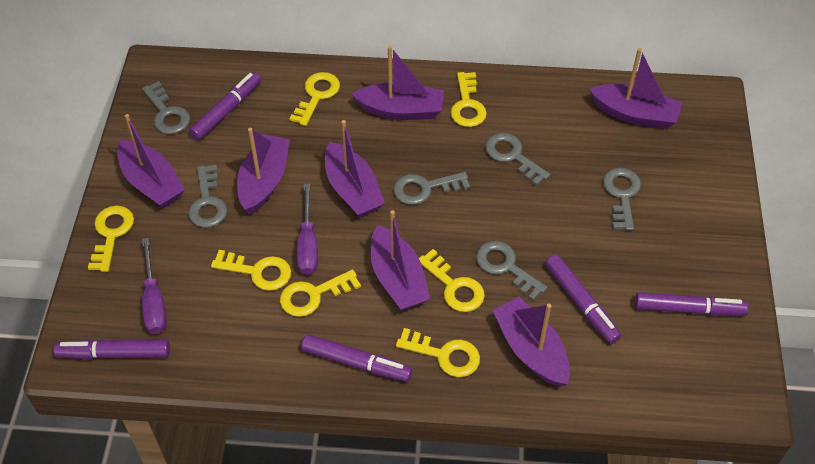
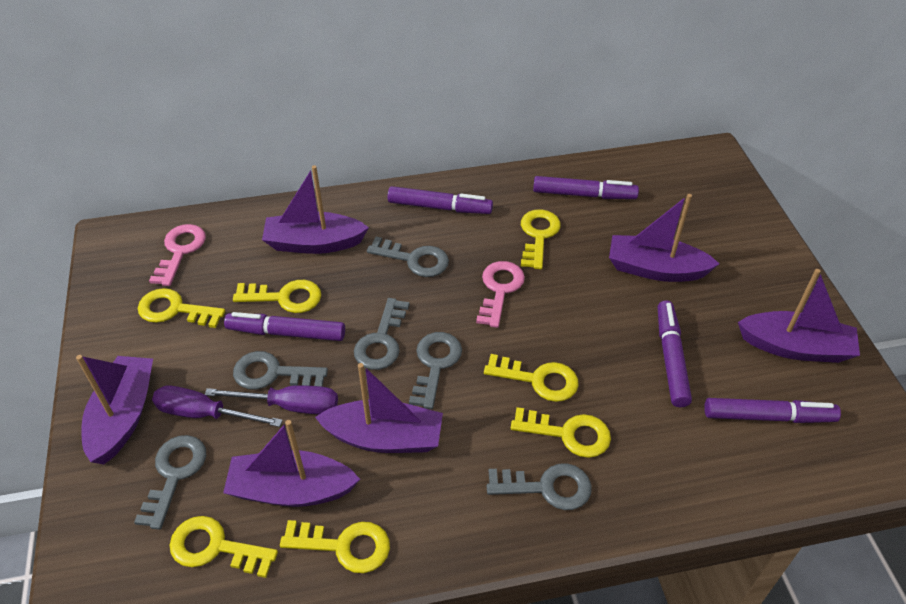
pink key: none = 0 -> [149,224,206,286] [476,261,525,328] = 2
purple boat: [117,114,185,208] [237,128,290,215] [325,120,385,218] [352,46,444,120] [371,210,430,310] [492,297,570,387] [589,48,682,129] = 7 -> [76,355,153,464] [223,420,360,507] [262,165,369,254] [315,363,443,453] [609,194,720,282] [738,269,860,363] = 6

